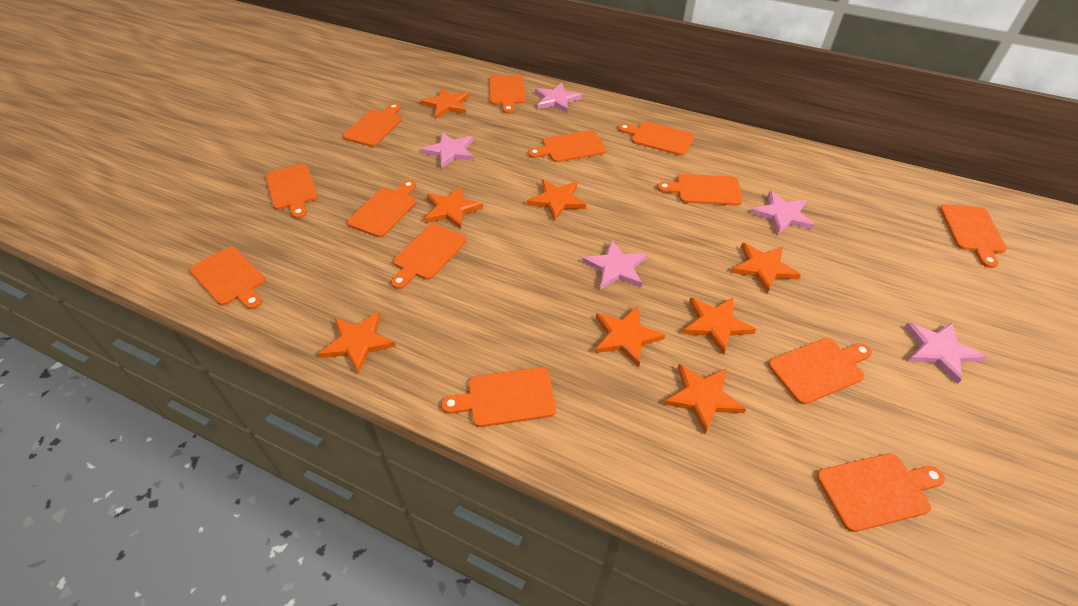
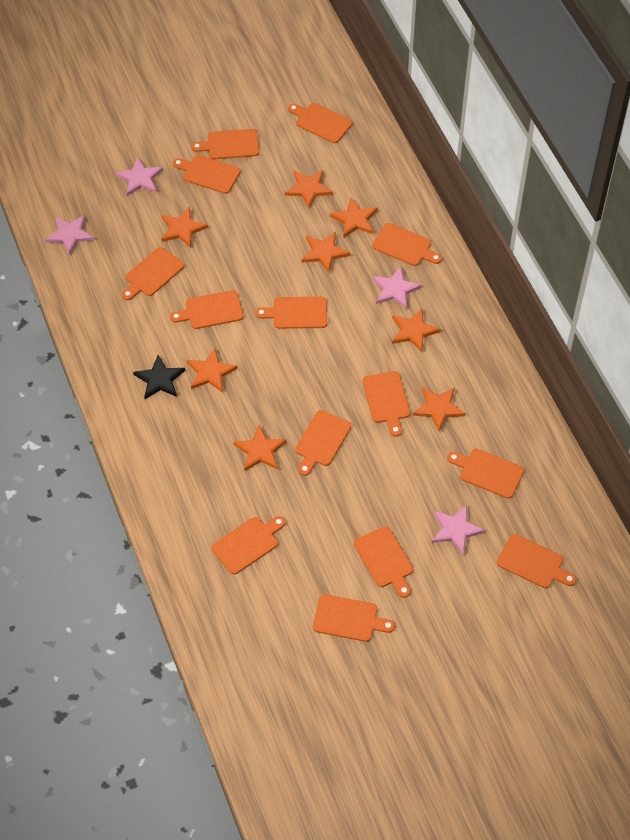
black star: none = 0 -> [133,355,185,399] = 1
orange cutting board: [190,247,265,310] [266,164,318,219] [343,103,402,147] [347,180,416,238] [391,224,467,289] [441,367,556,427] [489,75,526,114] [528,130,606,163] [618,122,694,156] [657,174,743,206] [768,338,872,405] [817,453,945,532] [940,204,1007,268] = 13 -> [122,247,184,300] [170,290,243,329] [173,155,241,194] [191,129,259,159] [212,516,285,574] [255,297,327,329] [288,103,352,143] [295,410,351,476] [313,594,395,642] [354,526,413,598] [363,371,410,437] [372,223,442,266] [447,448,524,498] [497,534,576,588] = 14
pink star: [421,132,474,168] [535,82,582,113] [582,240,647,289] [750,191,815,235] [905,322,987,384] = 5 -> [45,215,95,255] [115,157,163,196] [373,266,422,309] [432,505,485,555] = 4

